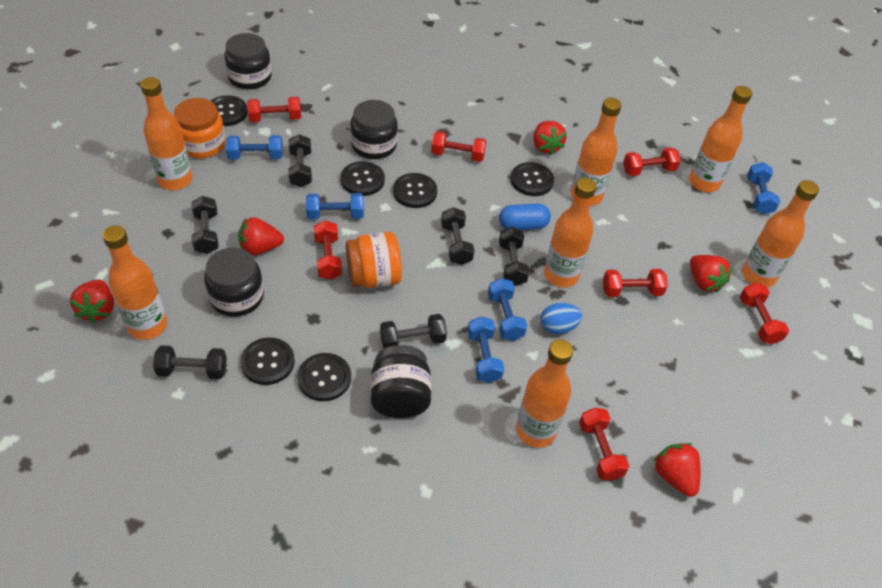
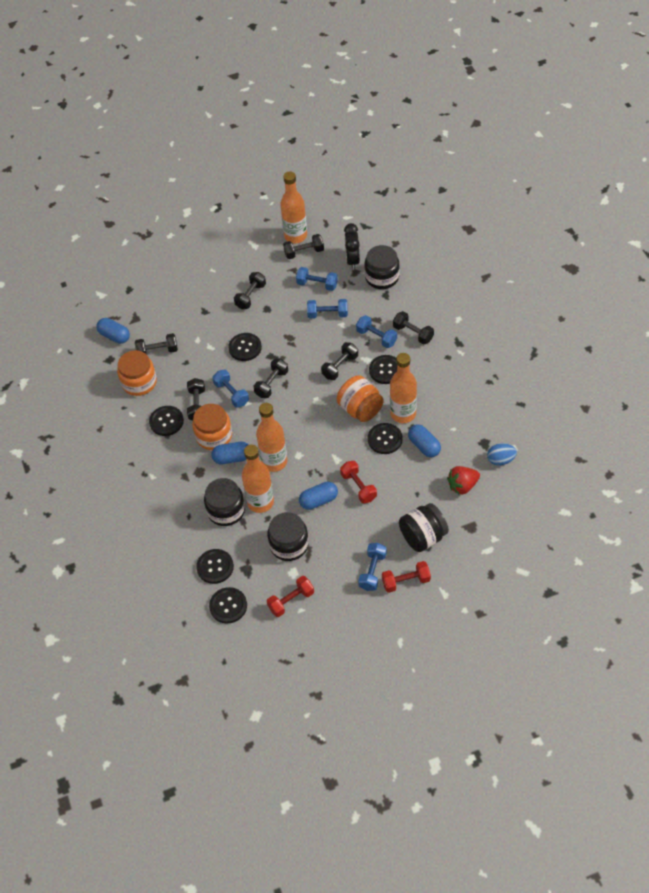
black clock: none = 0 -> [344,223,360,270] = 1
black dumbbell: [153,345,227,379] [191,196,219,254] [289,134,312,187] [380,314,447,349] [441,207,474,265] [499,227,530,286] = 6 -> [135,333,178,355] [187,378,205,420] [234,272,266,309] [254,359,288,398] [283,234,324,259] [321,342,358,380] [393,311,434,345] = 7
blue capsule: [499,203,551,230] = 1 -> [96,318,130,344] [211,442,249,464] [299,482,338,510] [408,424,441,457] = 4
orange bottle: [102,225,167,340] [140,77,192,190] [516,339,573,448] [544,178,596,287] [571,98,622,206] [689,86,752,192] [742,180,819,287] = 7 -> [242,445,274,513] [256,403,287,472] [280,171,307,243] [390,353,417,423] = 4
orange jar: [174,98,226,158] [346,232,402,288] = 2 -> [117,350,157,396] [192,404,232,450] [337,375,384,422] = 3
red dumbbell: [247,97,301,122] [314,220,342,280] [431,131,486,162] [579,408,629,481] [603,269,668,297] [623,147,681,176] [740,283,789,344] = 7 -> [267,576,314,617] [340,461,377,503] [382,561,431,593] = 3
red strawberry: [70,280,114,323] [238,217,284,256] [533,121,566,155] [653,443,701,497] [690,255,732,293] = 5 -> [447,466,480,495] = 1

